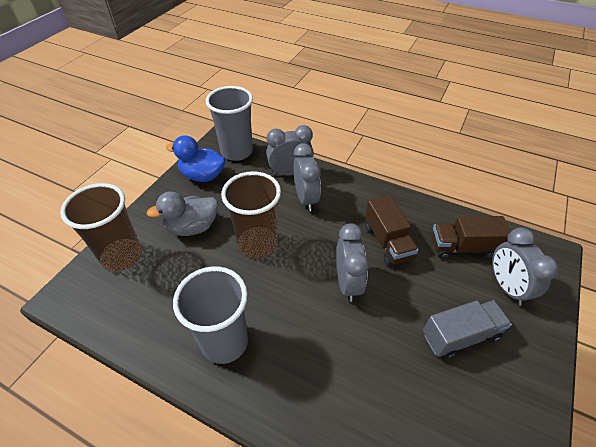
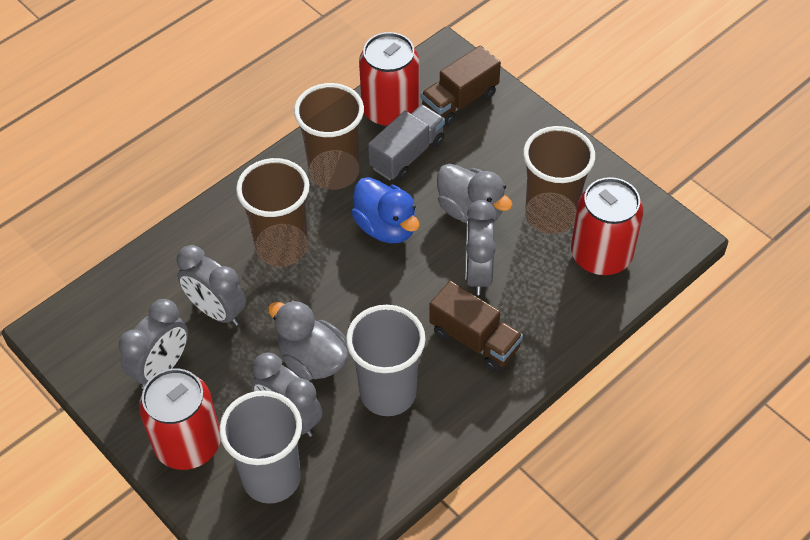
brown cup: [60,183,142,271] [221,171,281,258] = 2 -> [236,158,310,267] [294,83,364,190] [523,126,595,234] = 3
grey duck: [146,192,218,236] = 1 -> [268,300,348,380] [437,164,512,223] = 2
red can: none = 0 -> [139,368,221,470] [359,32,419,127] [571,177,643,275] = 3

